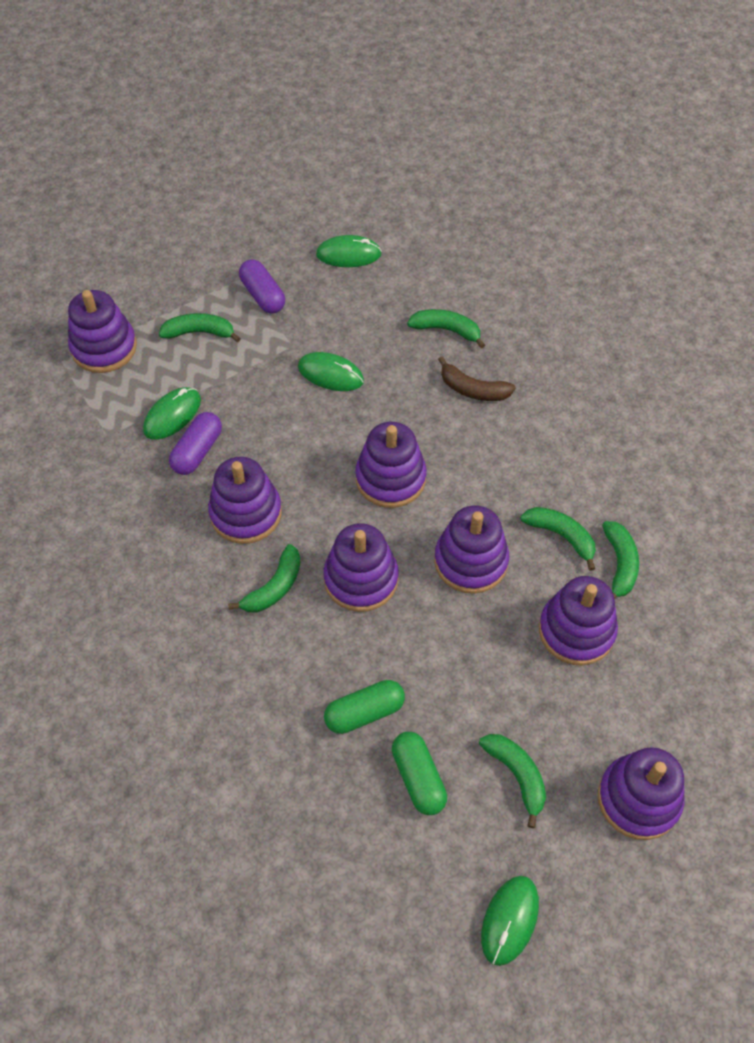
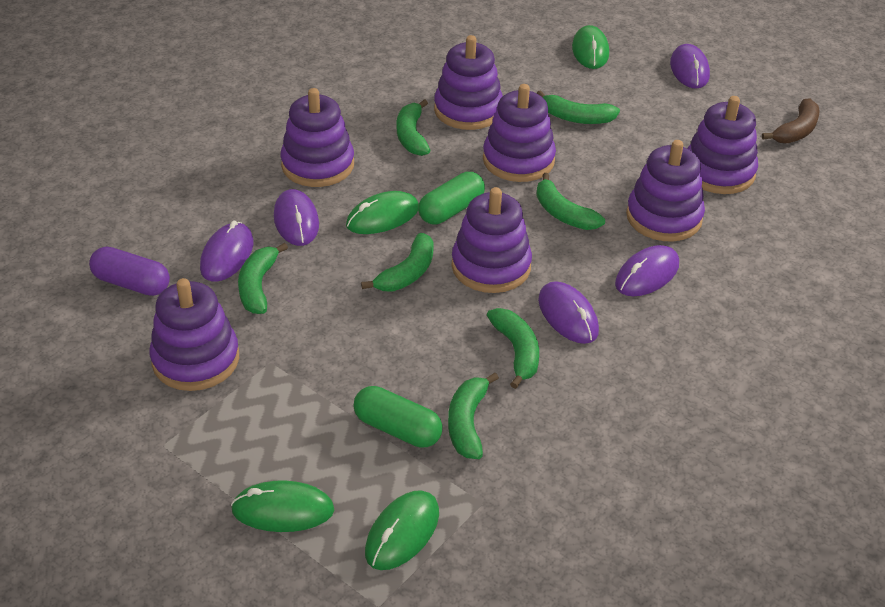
green banana: [159,313,241,342] [228,544,301,612] [407,309,485,348] [479,734,546,828] [520,507,596,571] [602,521,639,599] = 6 -> [238,243,288,314] [361,233,434,291] [397,99,430,156] [448,373,499,459] [487,308,539,389] [536,173,605,230] [537,90,620,124] = 7
purple capsule: [169,412,222,475] [239,259,285,314] = 2 -> [89,247,170,296] = 1
purple mouse: none = 0 -> [200,220,254,282] [274,189,319,246] [538,281,599,344] [615,245,679,296] [670,44,710,89] = 5

